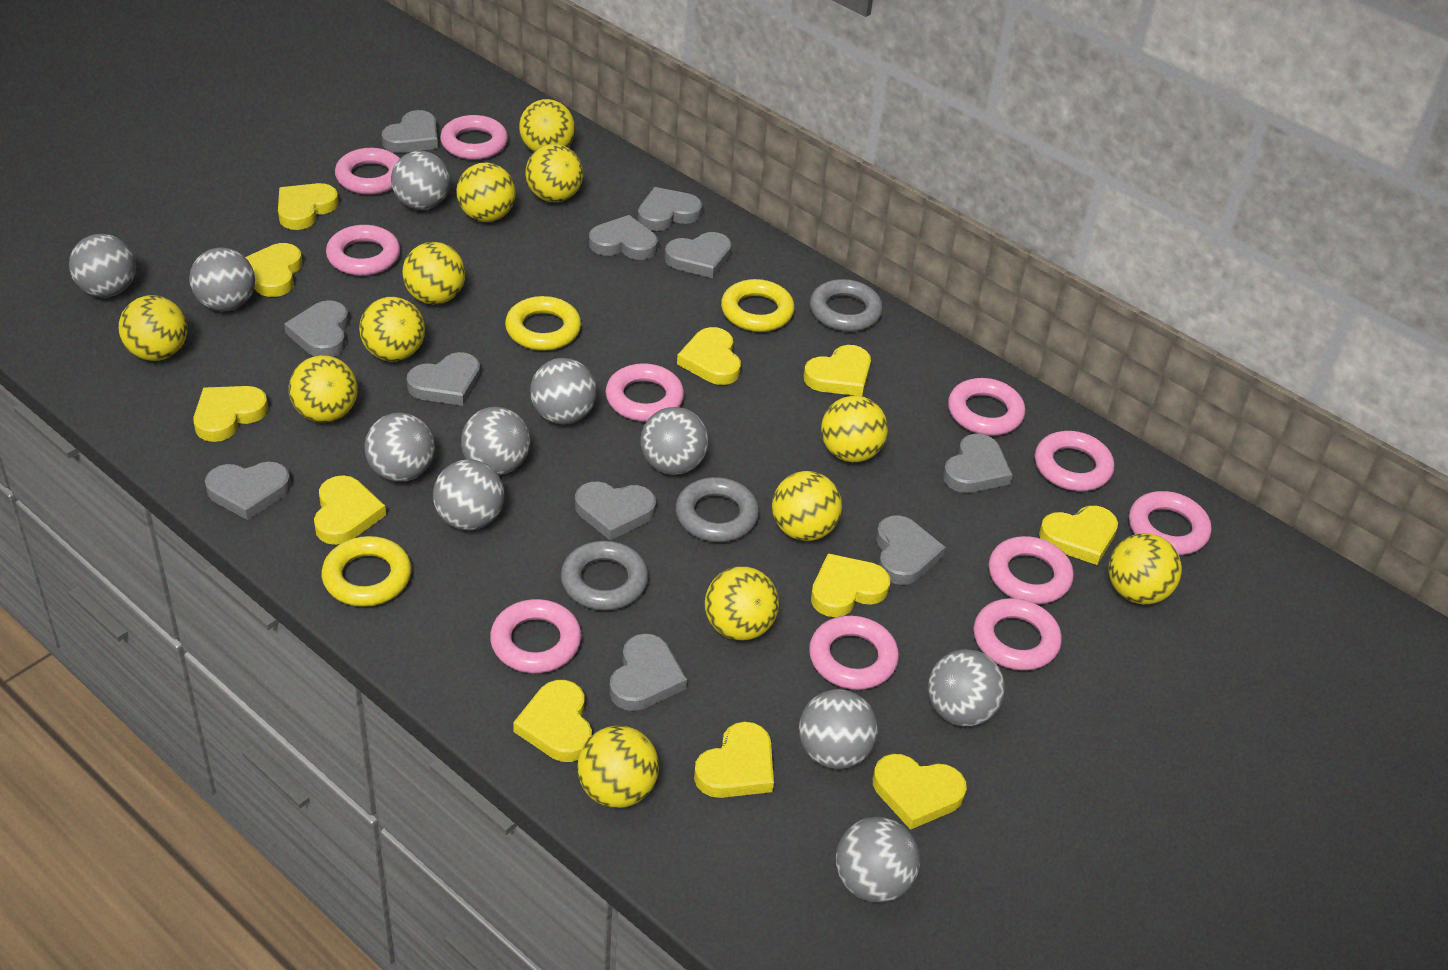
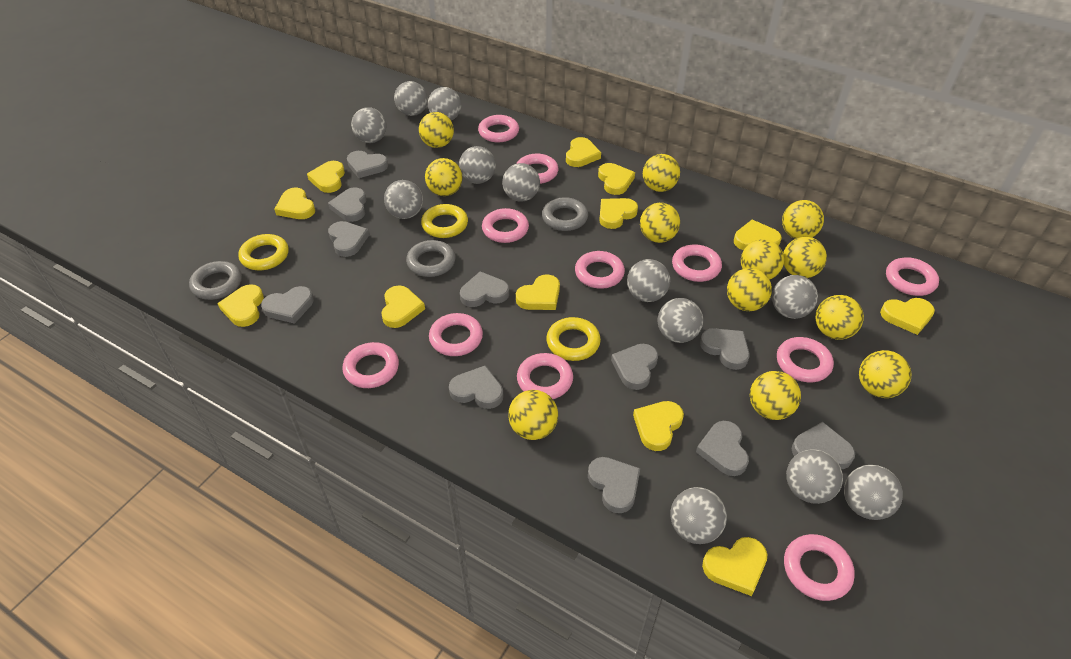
grey ball: [69,234,136,297] [189,247,255,311] [364,413,435,482] [391,151,450,210] [433,459,504,531] [461,407,530,475] [530,358,597,425] [640,407,708,475] [799,689,878,769] [836,817,920,903] [928,649,1005,727] = 11 -> [351,108,387,143] [384,180,423,219] [394,81,428,116] [428,87,461,121] [459,146,496,184] [502,163,540,202] [627,259,670,302] [658,298,703,343] [670,487,727,544] [772,275,818,319] [786,449,843,504] [844,465,903,520] = 12
yellow heart: [193,386,268,442] [245,243,302,297] [278,183,339,230] [314,475,386,545] [513,680,592,762] [677,327,741,385] [694,722,774,798] [804,345,871,396] [811,553,890,617] [873,754,967,830] [1039,506,1118,565] = 11 -> [217,284,264,327] [274,188,315,219] [307,161,345,193] [381,285,425,328] [516,274,560,310] [566,137,601,167] [598,163,635,195] [599,198,638,229] [633,401,684,451] [702,537,767,596] [734,220,782,250] [880,298,935,335] = 12

